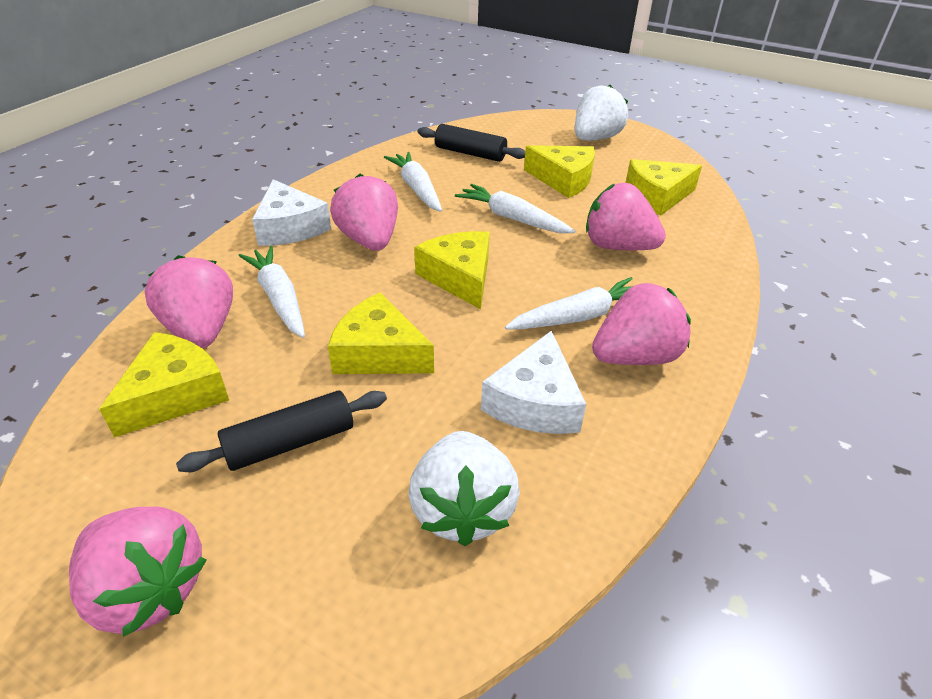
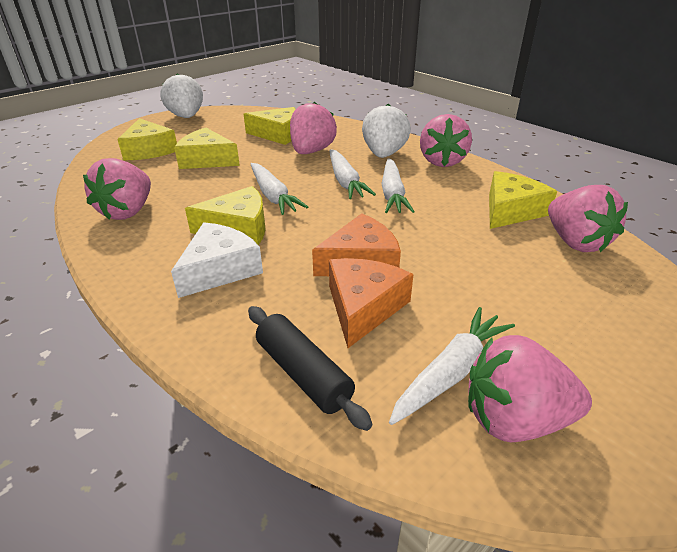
black rolling pin: [176,391,387,472] [417,124,525,162] = 2 -> [248,306,372,431] = 1
orange cheese: none = 0 -> [312,213,401,276] [329,258,414,348] = 2
white cheese: [252,179,331,246] [481,331,586,434] = 2 -> [171,222,263,298] = 1

